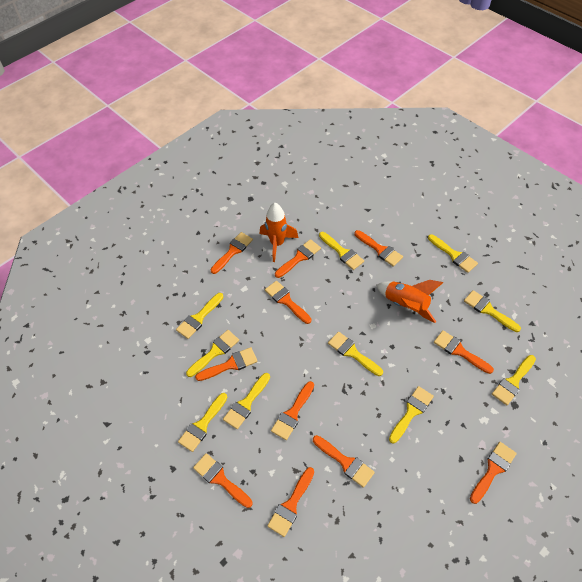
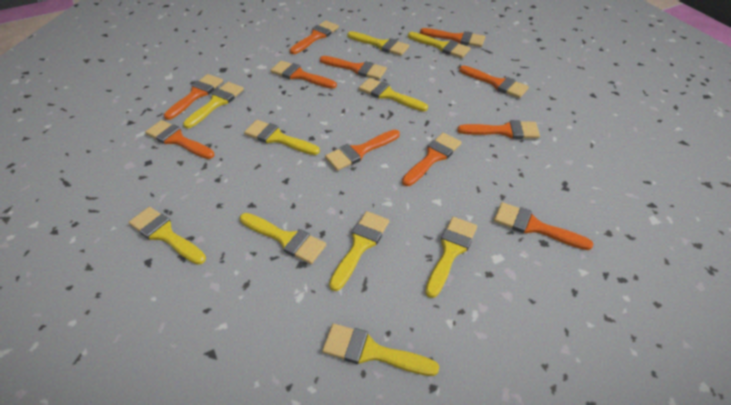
orange rocket: [260,203,299,262] [376,280,443,323] = 2 -> none = 0

